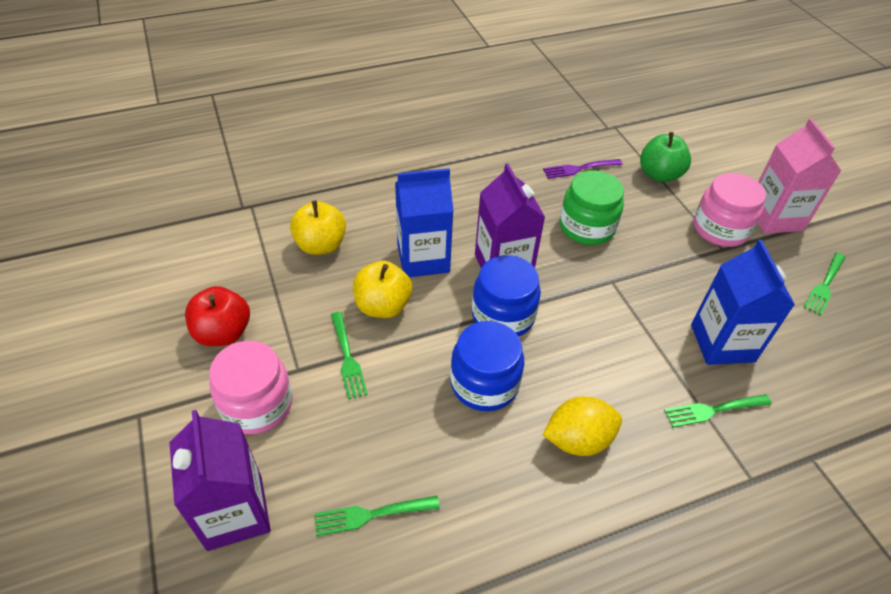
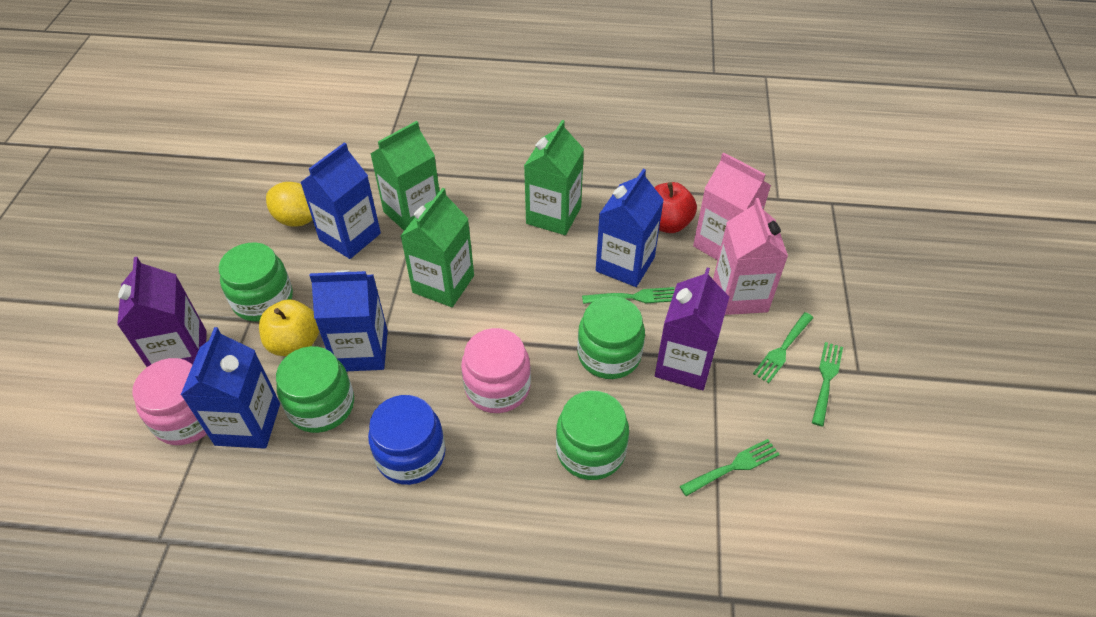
blue carton: [395,168,454,277] [691,240,795,365] = 2 -> [181,327,280,449] [300,142,381,259] [310,270,388,371] [596,169,664,287] = 4
blue jar: [450,321,524,411] [472,255,541,337] = 2 -> [368,395,446,485] = 1
green apple: [640,132,691,182] = 1 -> none = 0
green carton: none = 0 -> [371,121,439,231] [401,188,474,307] [524,120,584,235] = 3
green jar: [560,170,624,245] = 1 -> [219,242,293,322] [276,346,354,433] [556,391,629,480] [577,296,645,379] = 4
pink carton: [758,119,841,234] = 1 -> [693,153,771,261] [713,198,788,315] = 2
purple fork: [543,159,623,179] = 1 -> none = 0
yellow apple: [290,201,346,255] [353,261,412,318] = 2 -> [259,299,319,356] = 1

